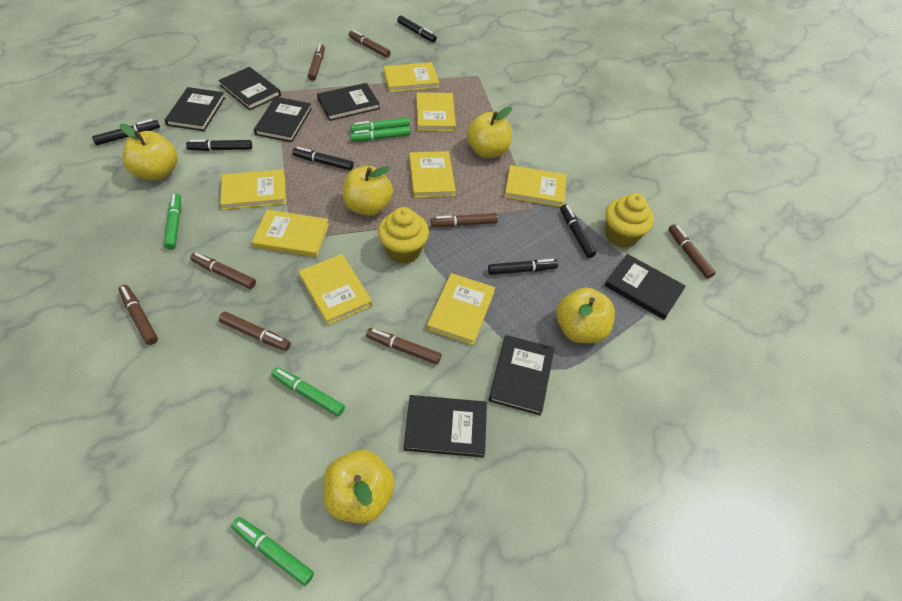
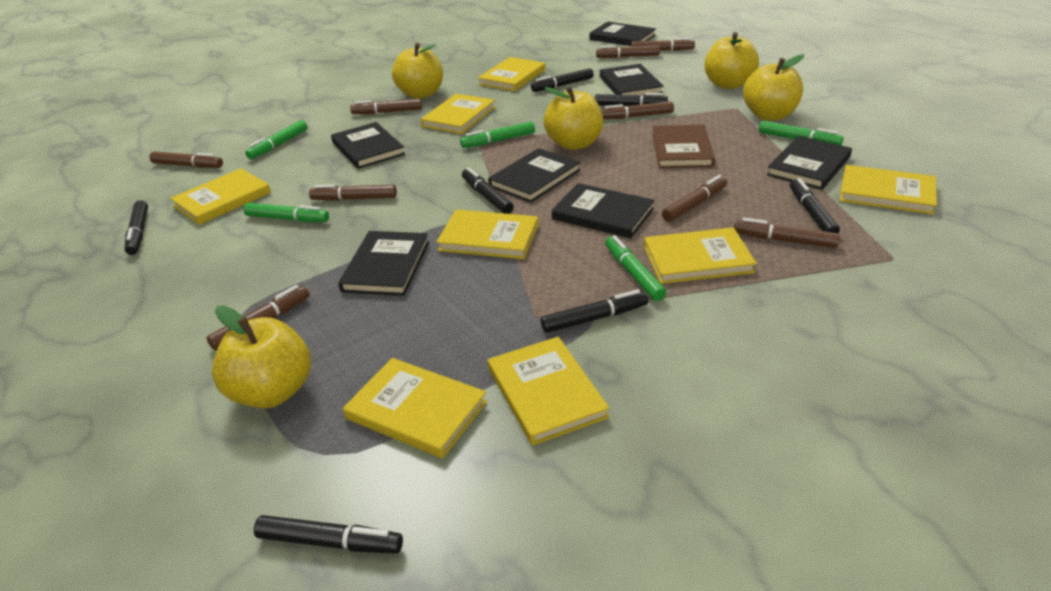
black marker: [92,119,160,145] [186,140,252,151] [292,147,354,170] [397,16,437,42] [488,259,558,275] [560,204,596,258] = 6 -> [124,200,148,255] [254,515,403,554] [462,168,514,214] [531,68,594,92] [541,289,648,333] [595,93,668,106] [790,178,840,234] = 7
brown book: none = 0 -> [652,125,715,168] = 1
brown marker: [118,285,158,345] [190,252,256,289] [219,312,291,351] [308,44,325,81] [349,30,391,58] [366,328,442,364] [431,213,498,227] [669,224,715,279] = 8 -> [149,152,223,168] [207,285,310,350] [309,185,397,201] [350,98,422,114] [596,45,660,58] [601,101,674,119] [631,38,695,51] [662,175,727,222] [734,218,840,248] = 9
yellow cupcake: [378,207,429,264] [605,193,654,248] = 2 -> none = 0

